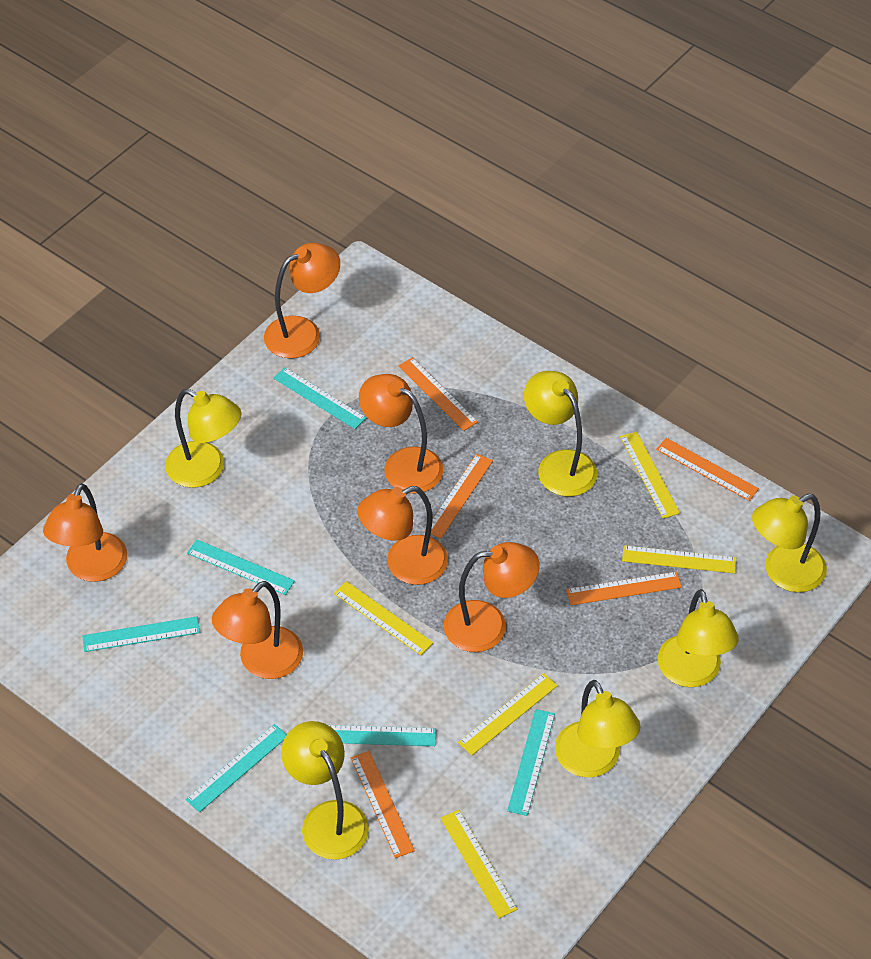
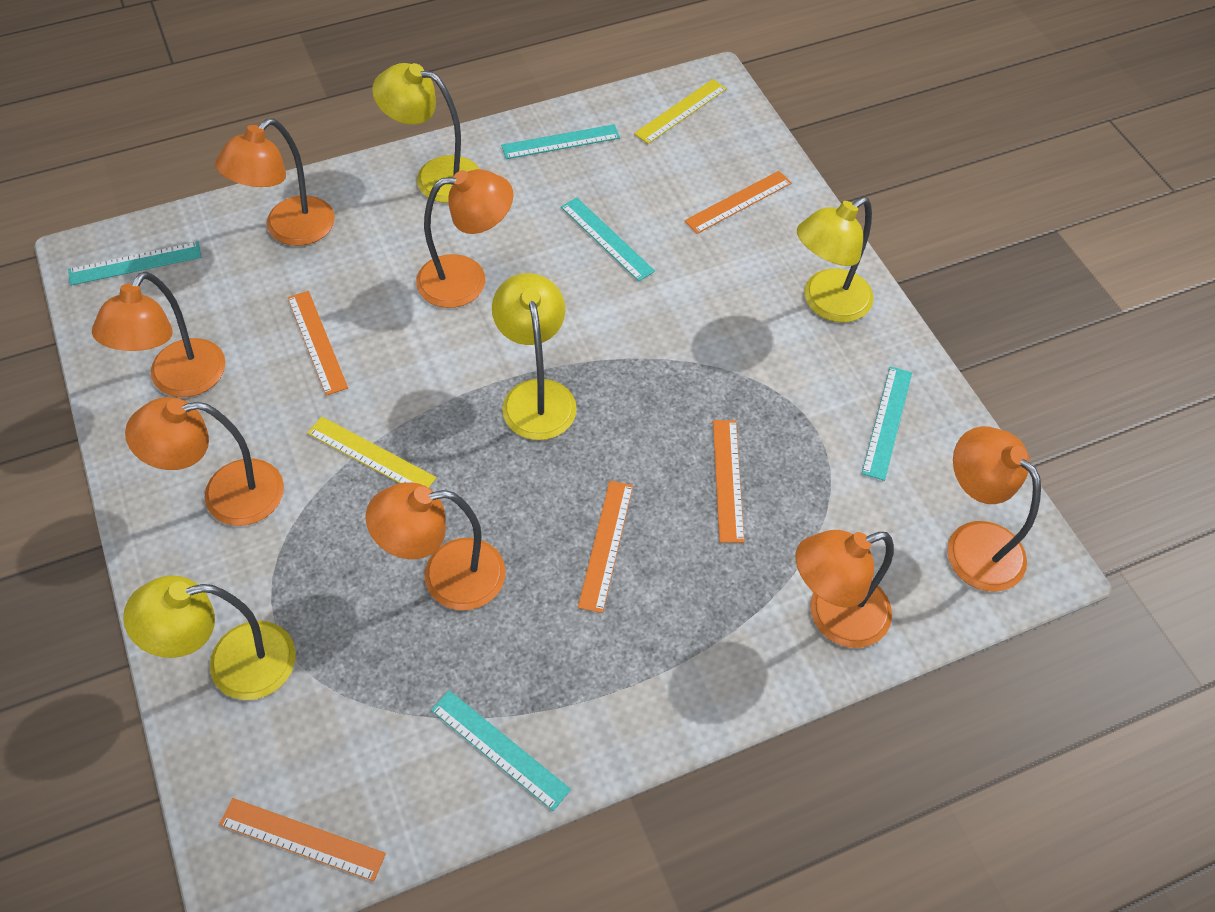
orange lamp: [43,483,127,582] [212,581,303,679] [264,243,340,359] [357,486,448,585] [359,374,443,494] [444,542,540,652] = 6 -> [92,272,226,397] [125,397,284,526] [215,118,335,246] [366,482,505,610] [416,169,513,308] [795,530,894,648] [947,426,1041,592] = 7
turquoise ruler: [82,617,200,652] [185,724,287,813] [187,539,295,595] [273,367,366,429] [328,725,436,746] [507,709,555,816] = 6 -> [68,242,201,286] [431,690,571,811] [501,124,620,159] [561,197,655,281] [861,366,912,481] = 5
yellow lamp: [165,389,241,488] [281,721,369,860] [524,371,597,496] [555,680,641,777] [658,589,739,687] [752,494,827,592] = 6 -> [123,575,296,700] [372,63,480,203] [492,273,577,440] [797,197,874,322] = 4
yellow ruler: [334,581,433,656] [441,810,517,918] [458,673,558,755] [620,431,680,519] [622,545,736,573] = 5 -> [307,417,437,488] [634,79,727,144] = 2

